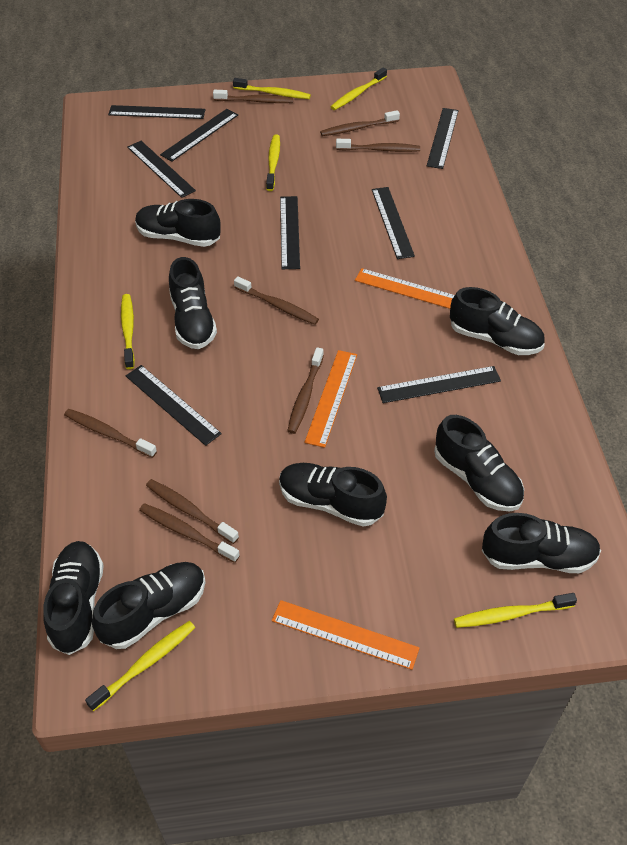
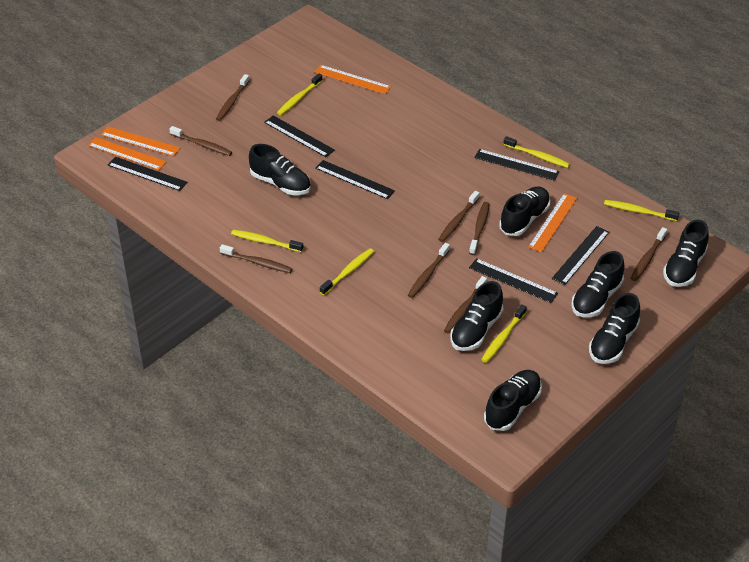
black ruler: [108,105,205,119] [126,365,222,446] [127,141,196,198] [160,109,238,162] [280,196,300,269] [372,187,415,259] [377,366,501,403] [427,108,459,169] = 8 -> [108,157,188,191] [264,115,335,157] [315,160,395,199] [469,258,558,303] [474,149,559,181] [552,226,609,285] = 6
black shoe: [43,541,104,655] [92,562,206,649] [135,199,221,247] [169,257,217,349] [279,463,387,527] [434,415,524,512] [450,287,545,355] [482,513,601,573] = 8 -> [249,144,311,195] [450,281,504,351] [484,370,542,431] [499,187,550,236] [571,251,624,317] [589,293,640,364] [663,220,709,287] = 7
orange ruler: [272,600,420,670] [304,350,357,448] [355,268,455,309] = 3 -> [88,137,166,170] [101,127,180,156] [314,65,391,94] [528,193,577,252] = 4

